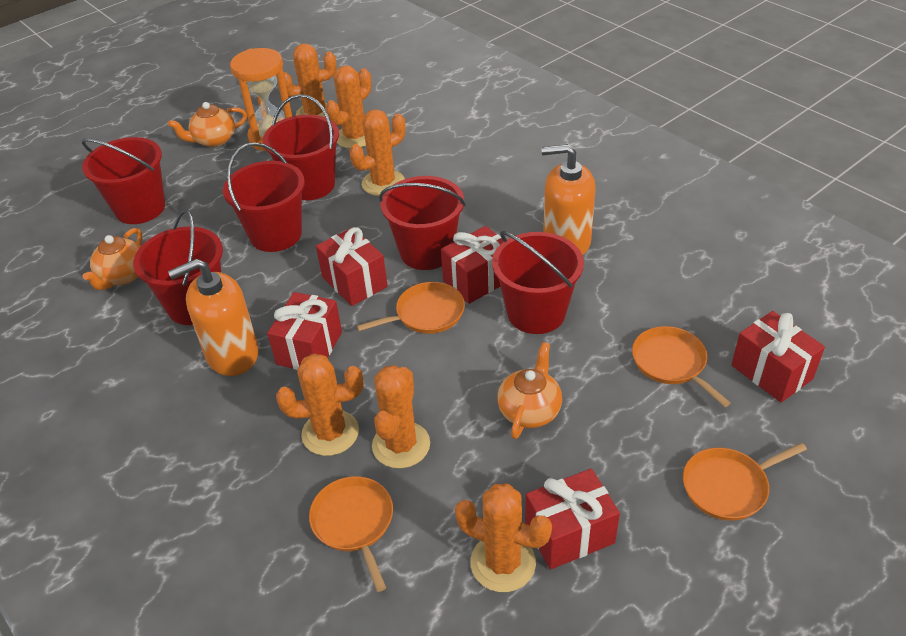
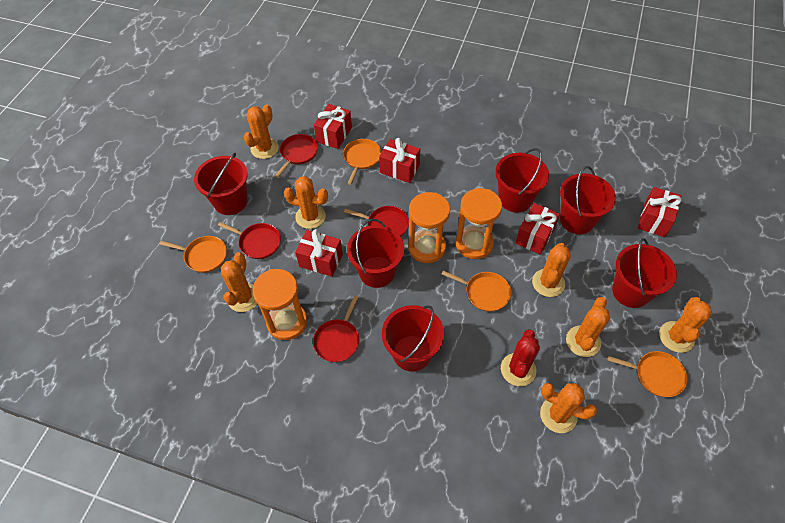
orange cactus: [276,354,364,456] [283,44,337,117] [326,65,372,149] [349,109,405,196] [372,365,430,469] [455,484,552,592] = 6 -> [221,252,257,312] [244,104,279,159] [284,176,328,229] [532,243,571,297] [540,383,597,433] [566,297,610,357] [659,297,712,353] = 7
orange hourglass: [230,48,292,151] = 1 -> [253,269,307,340] [408,192,450,263] [456,188,502,259] = 3
orange soap dispenser: [168,259,259,376] [541,144,596,255] = 2 -> none = 0
orange teapot: [83,228,143,290] [168,102,247,147] [498,342,562,439] = 3 -> none = 0
red cactus: none = 0 -> [501,329,540,386] = 1
red pan: none = 0 -> [218,222,281,259] [275,134,318,178] [313,295,359,362] [344,206,409,237] = 4

